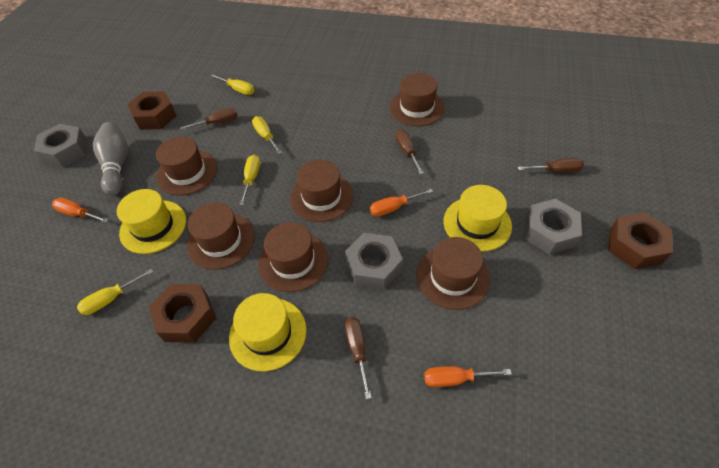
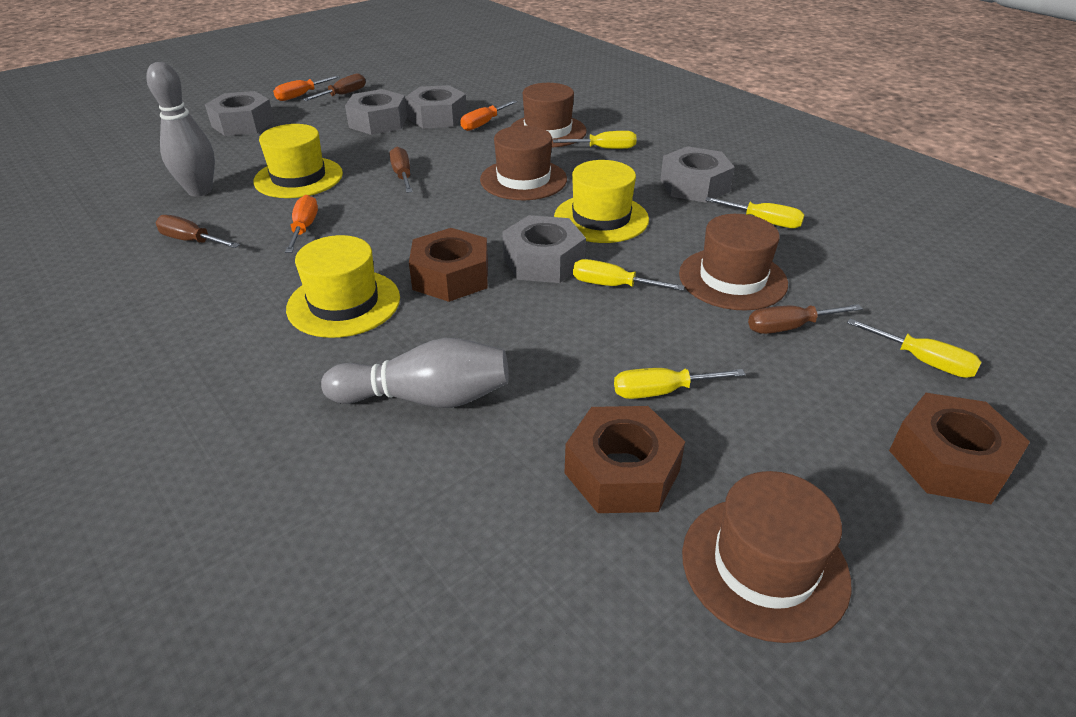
brown hat: [156,136,217,195] [187,203,255,270] [258,222,328,292] [290,160,353,222] [390,73,445,126] [416,237,490,310] = 6 -> [480,126,567,200] [510,83,587,147] [679,214,788,310] [682,471,851,643] = 4
grey bowling pin: [93,122,128,196] = 1 -> [146,62,215,196] [321,338,509,408] = 2
grey nut: [34,124,88,167] [345,233,403,290] [525,199,582,255] = 3 -> [205,91,274,136] [345,89,407,135] [405,85,467,128] [502,215,586,283] [660,146,735,203] = 5
yellow screwdriver: [77,269,153,315] [211,74,254,95] [239,155,260,205] [252,116,282,154] = 4 -> [553,131,637,149] [573,259,685,291] [614,368,746,399] [705,197,805,229] [847,319,982,378] = 5

